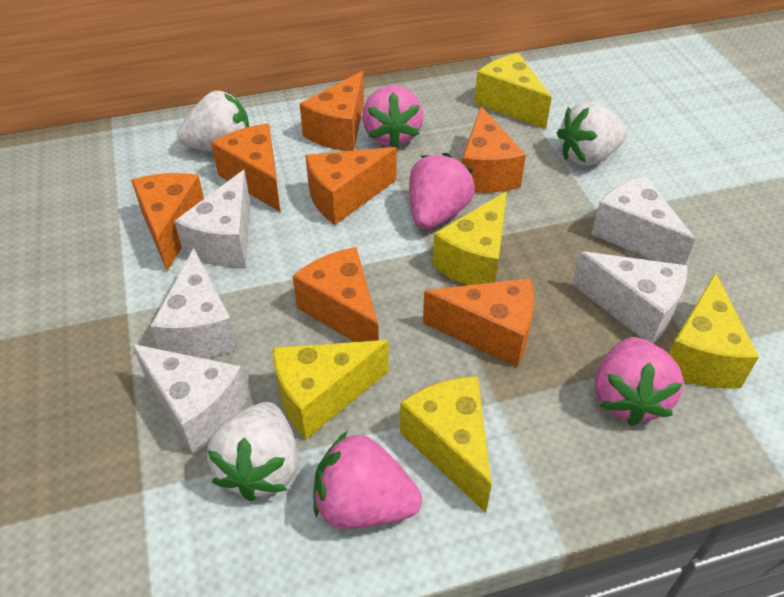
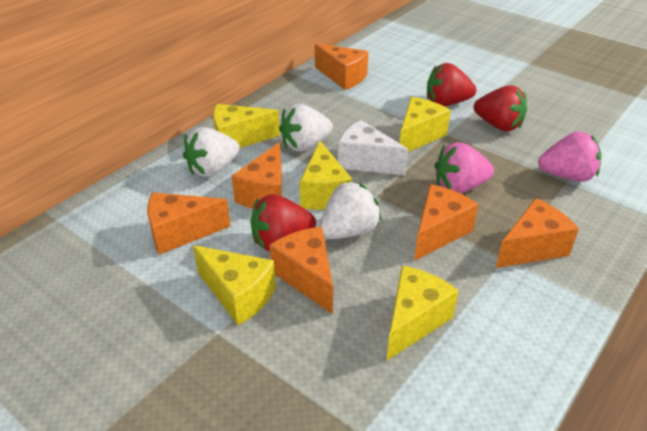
orange cheese: [131,173,204,271] [211,124,280,212] [293,247,379,342] [300,71,364,151] [305,147,397,225] [423,278,534,367] [462,106,526,193] = 7 -> [147,192,231,255] [232,142,282,209] [269,227,333,314] [315,44,368,90] [414,184,479,261] [496,198,579,268] = 6
pink strawberry: [313,432,422,529] [362,85,424,147] [409,153,475,230] [595,337,684,426] = 4 -> [435,142,494,193] [538,131,601,182] = 2
red strawberry: none = 0 -> [251,194,316,251] [427,63,477,106] [474,85,527,131] = 3
white cheese: [132,344,248,454] [150,248,238,358] [174,170,250,267] [572,251,687,343] [591,176,696,265] = 5 -> [338,120,408,175] = 1

